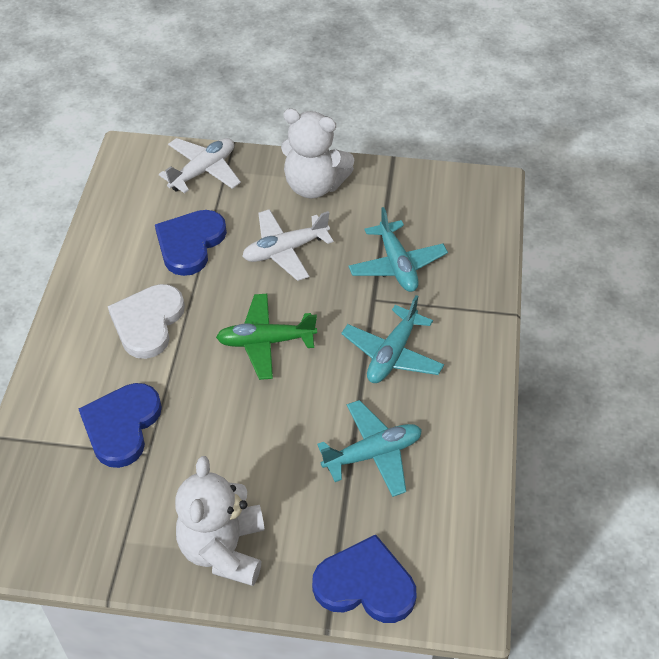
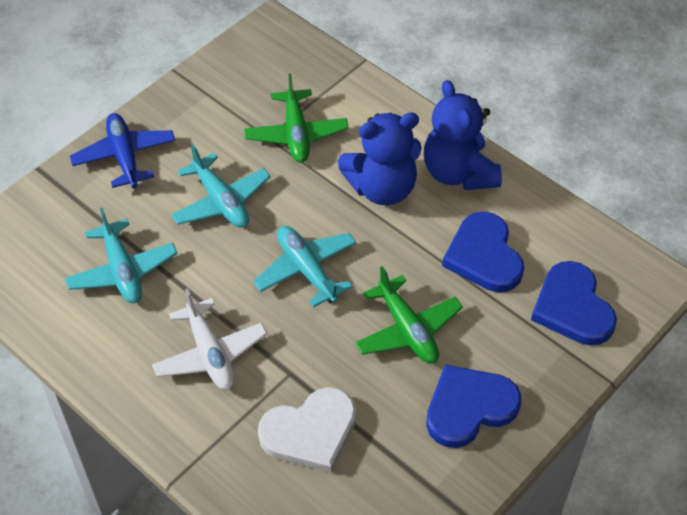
blue plane: none = 0 -> [70,113,175,188] = 1
blue teddy bear: none = 0 -> [338,112,421,205] [424,80,502,190] = 2
green plane: [216,294,317,380] = 1 -> [244,73,349,163] [355,266,463,364] = 2
white plane: [159,138,241,193] [242,209,334,281] = 2 -> [152,288,268,390] = 1
white teddy bear: [175,456,265,586] [281,108,354,199] = 2 -> none = 0

